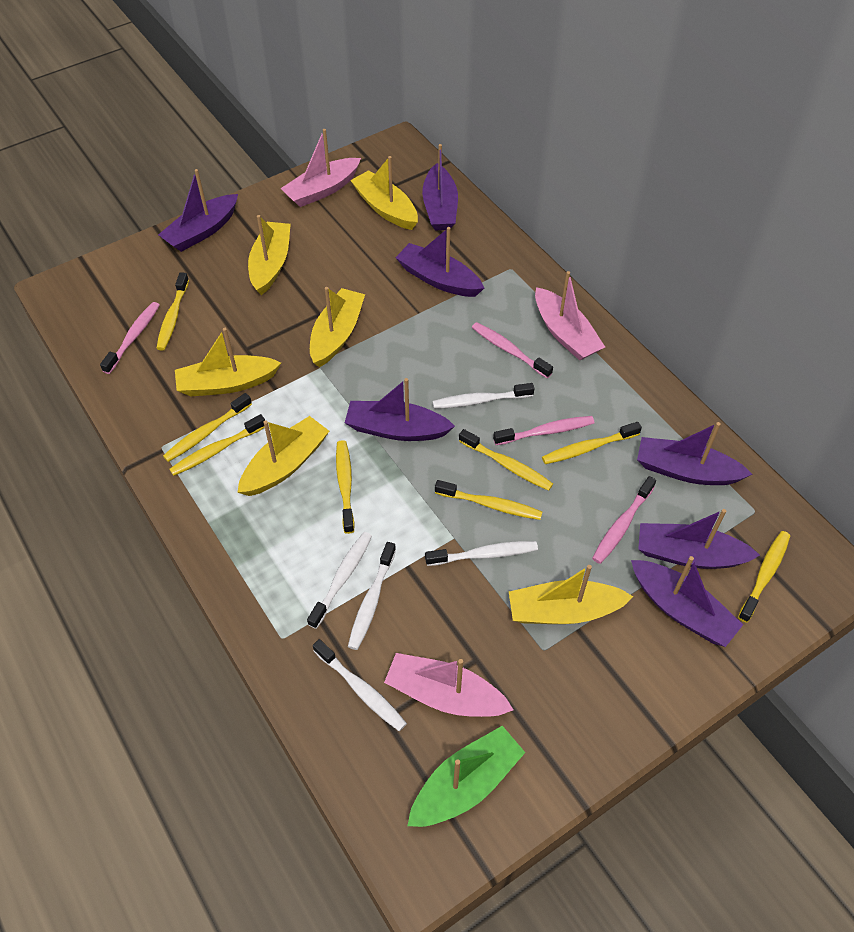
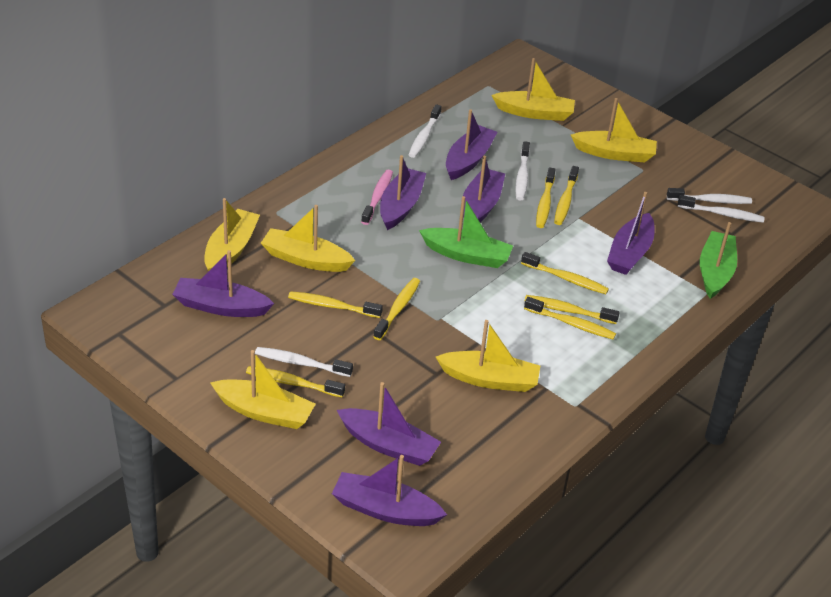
green boat: [407,726,526,827] = 1 -> [419,196,513,268] [700,222,737,299] = 2
pink boat: [280,129,361,207] [384,653,514,717] [535,271,605,361] = 3 -> none = 0
pink toothbrush: [100,302,160,374] [472,322,553,378] [493,416,594,445] [592,476,656,564] = 4 -> [361,169,393,225] = 1

